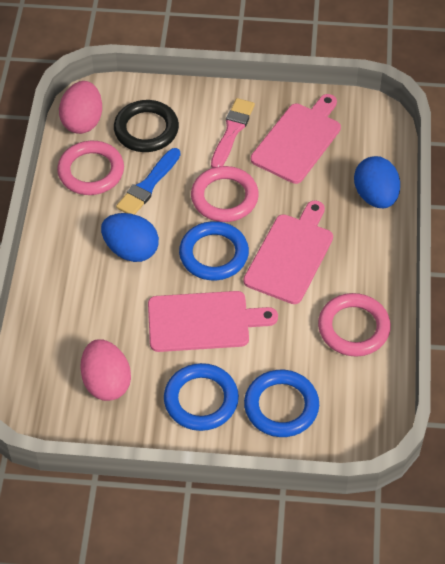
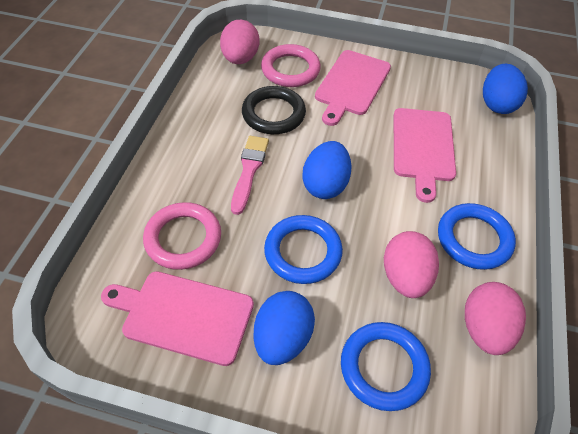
blue brush: [116,148,181,215] = 1 -> none = 0
blue egg: [101,213,159,262] [354,156,400,208] = 2 -> [253,291,315,365] [302,141,352,199] [483,64,528,114] = 3
pink egg: [59,81,102,134] [80,339,131,401] = 2 -> [220,20,260,64] [384,231,439,298] [465,282,526,355] = 3
pink ring: [57,141,124,195] [191,166,259,222] [318,293,391,357] = 3 -> [143,202,221,270] [261,44,321,87] = 2

